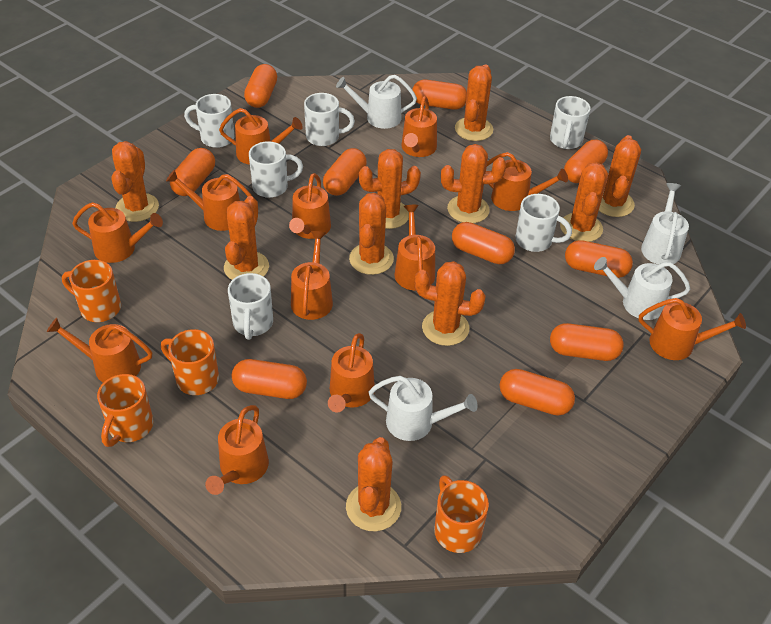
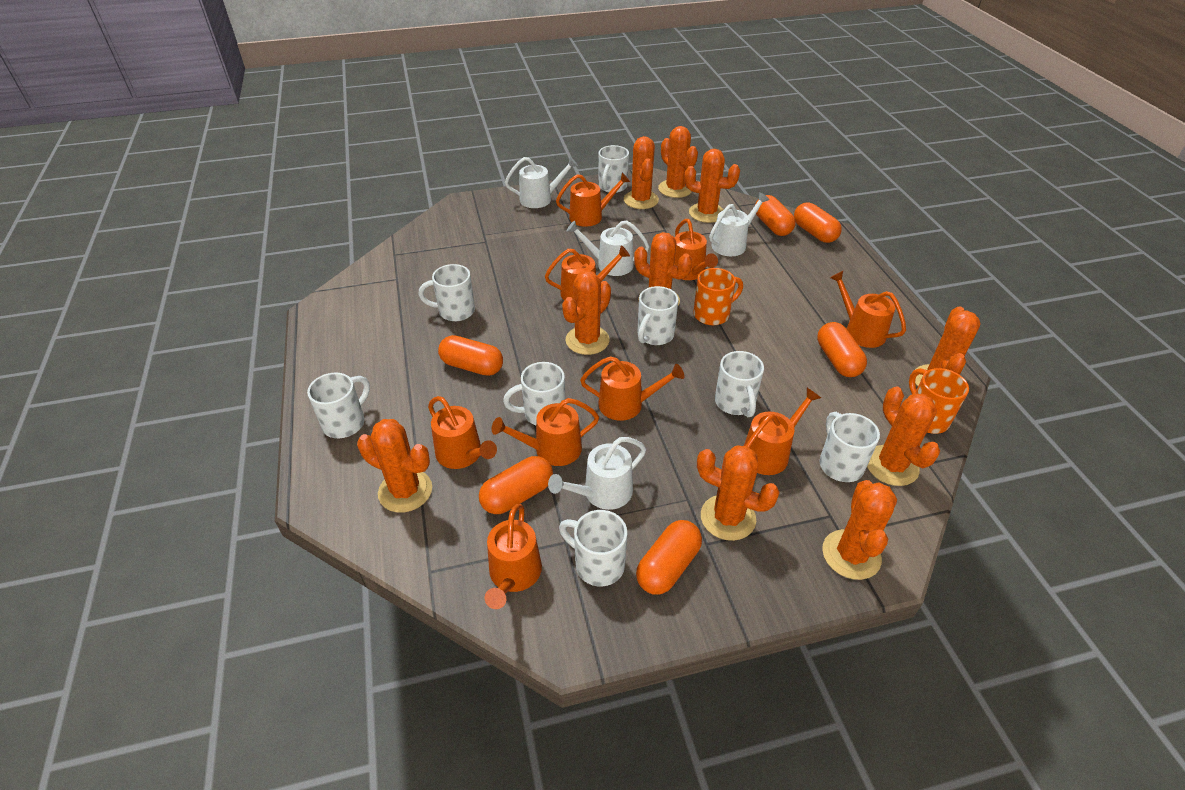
orange capsule: [170,148,215,196] [232,359,307,399] [244,64,277,108] [323,148,367,196] [412,80,467,110] [452,222,515,264] [500,369,575,415] [550,323,624,361] [564,140,608,183] [565,240,633,278] = 10 -> [438,335,503,376] [479,456,553,514] [636,520,702,595] [755,195,796,236] [794,202,842,243] [817,322,867,377] = 6
orange mug: [62,260,121,322] [97,374,153,447] [161,329,219,395] [434,475,489,553] = 4 -> [693,268,743,325] [909,368,969,434] = 2
orange watering can: [47,318,152,382] [72,202,163,263] [166,170,252,231] [205,405,269,495] [219,108,303,165] [289,173,331,239] [291,231,333,320] [328,333,375,413] [395,205,435,290] [401,96,437,157] [487,152,568,211] [639,298,746,360] = 12 -> [428,396,497,469] [485,504,542,609] [492,398,599,466] [545,245,630,300] [556,172,630,227] [580,356,684,421] [674,219,718,280] [744,388,821,475] [830,271,906,348] = 9
white mug: [184,94,234,148] [228,273,273,340] [249,141,303,198] [304,93,355,146] [516,194,572,252] [550,96,590,149] = 6 -> [307,373,370,438] [418,264,475,321] [503,362,565,425] [559,510,627,586] [599,145,629,193] [637,286,678,345] [715,351,764,417] [820,412,880,482] = 8

